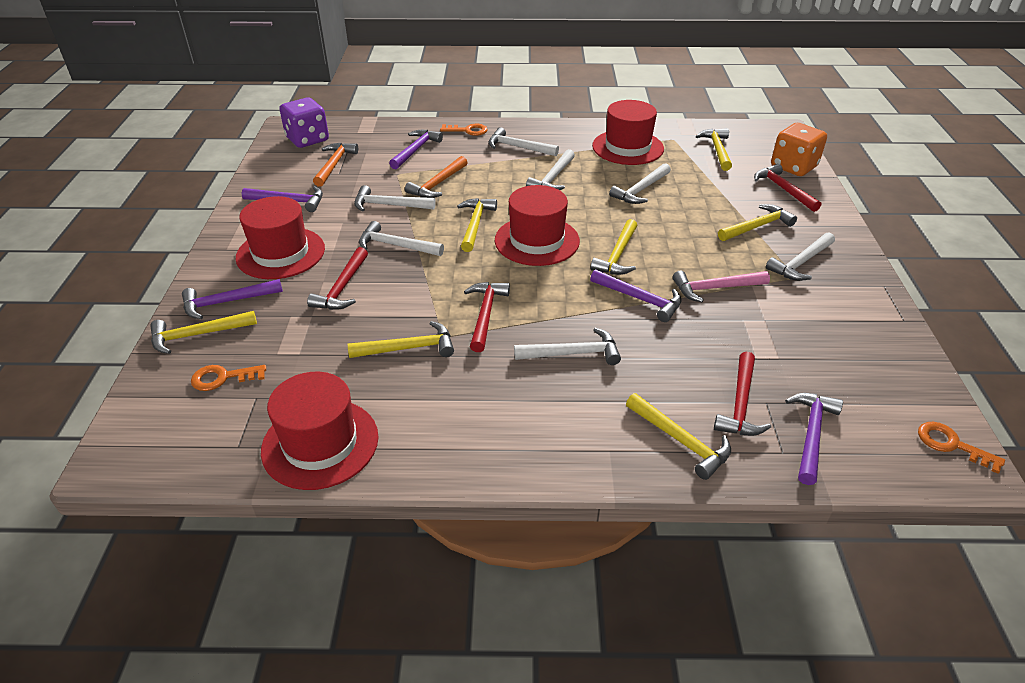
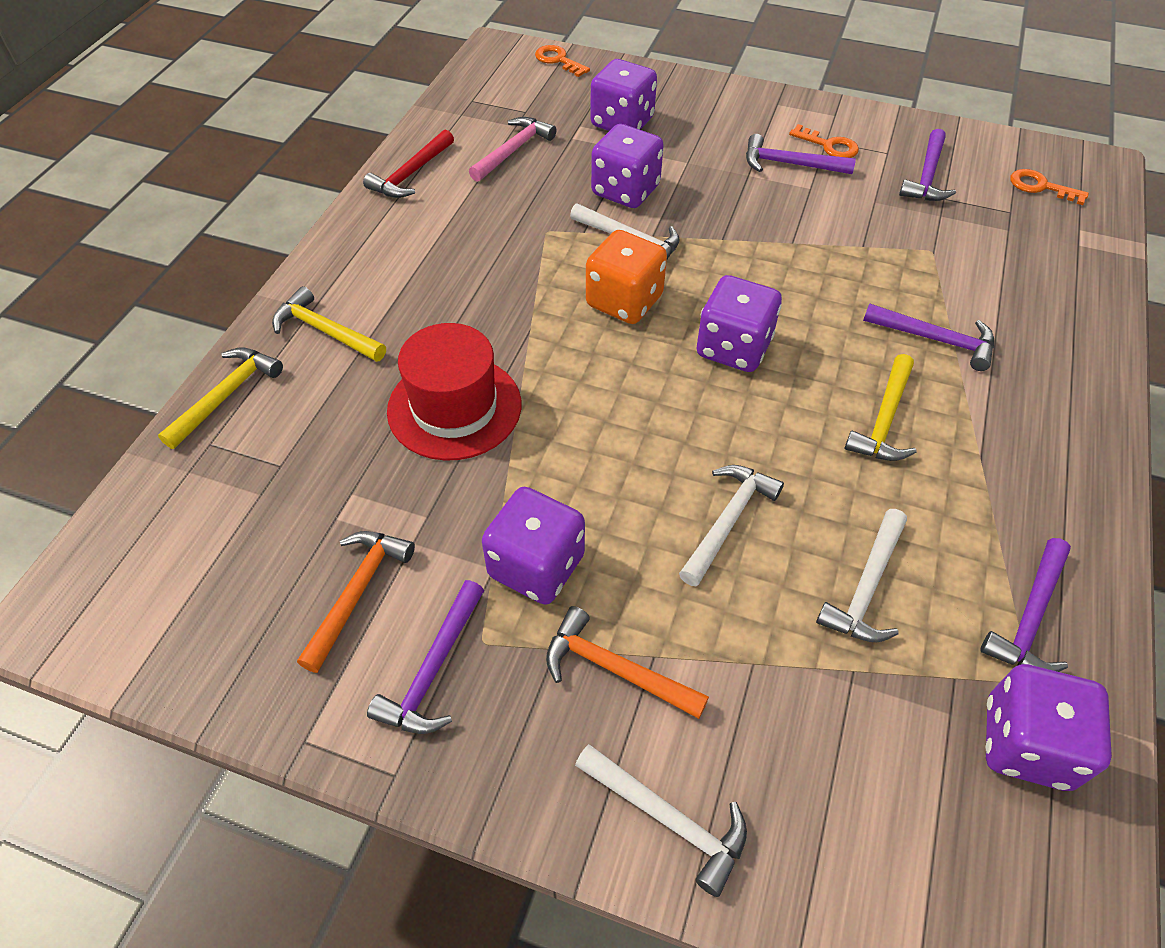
purple dice: [279,98,329,148] = 1 -> [482,487,585,605] [590,59,657,131] [591,124,664,208] [696,275,782,372] [985,664,1112,791] = 5
red hammer: [307,247,368,310] [464,282,510,352] [714,352,771,436] [754,164,821,212] = 4 -> [363,129,454,198] = 1
red hat: [236,196,325,279] [261,372,378,490] [495,185,580,266] [592,100,664,165] = 4 -> [387,323,521,461] = 1
white hammer: [354,185,436,211] [359,221,444,256] [488,127,559,156] [514,328,621,365] [526,149,575,190] [609,163,671,204] [766,232,835,281] = 7 -> [570,204,680,259] [575,744,747,897] [679,465,784,586] [816,509,907,643] = 4
yellow hammer: [150,311,257,354] [348,321,454,358] [457,198,497,252] [590,219,637,275] [626,393,731,480] [696,128,732,171] [718,204,797,241] = 7 -> [158,347,283,449] [272,286,386,362] [844,354,917,461] = 3

